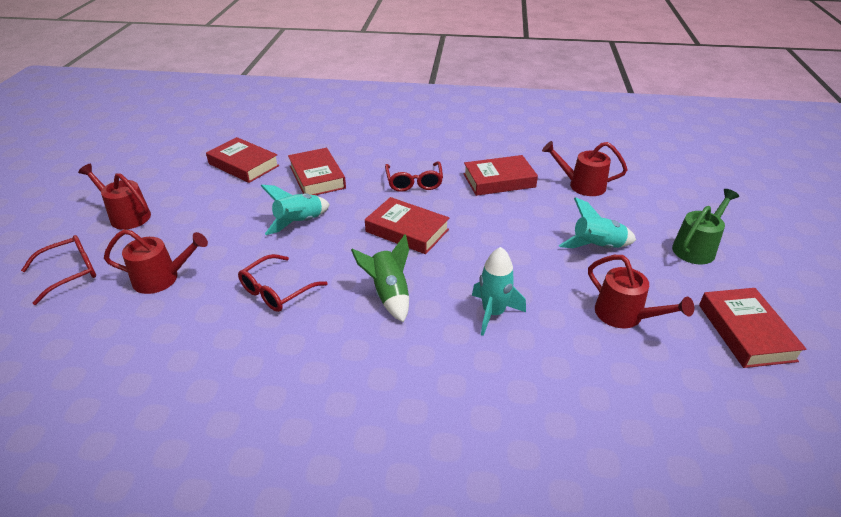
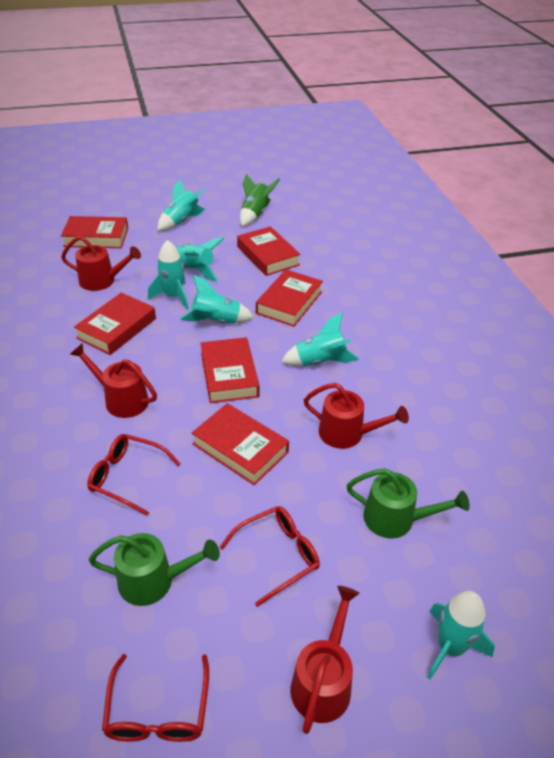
green watering can: [672,189,739,264] = 1 -> [89,533,220,606] [347,468,470,538] = 2
red book: [206,137,279,183] [288,148,346,195] [365,197,449,254] [464,155,538,196] [699,288,807,368] = 5 -> [61,216,128,248] [74,293,156,355] [192,403,289,485] [200,337,260,403] [237,226,301,276] [256,269,323,327] = 6
turquoise rocket: [261,185,330,235] [472,247,526,336] [559,197,636,248] = 3 -> [148,240,189,310] [158,179,205,231] [176,238,224,281] [180,275,254,323] [281,312,359,366] [427,591,495,679] = 6

